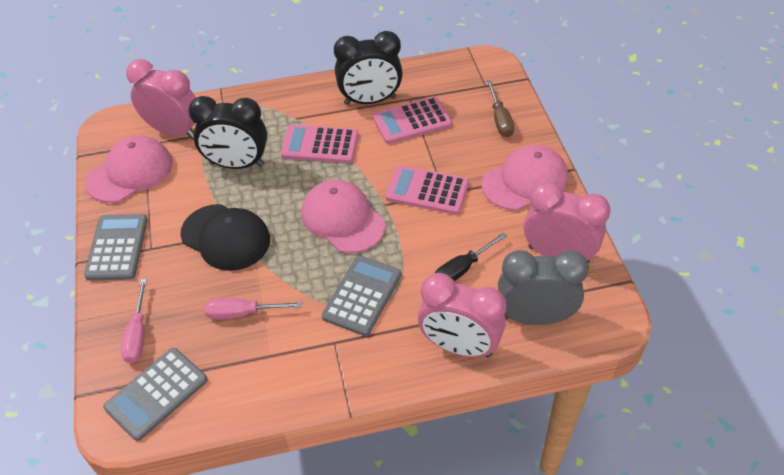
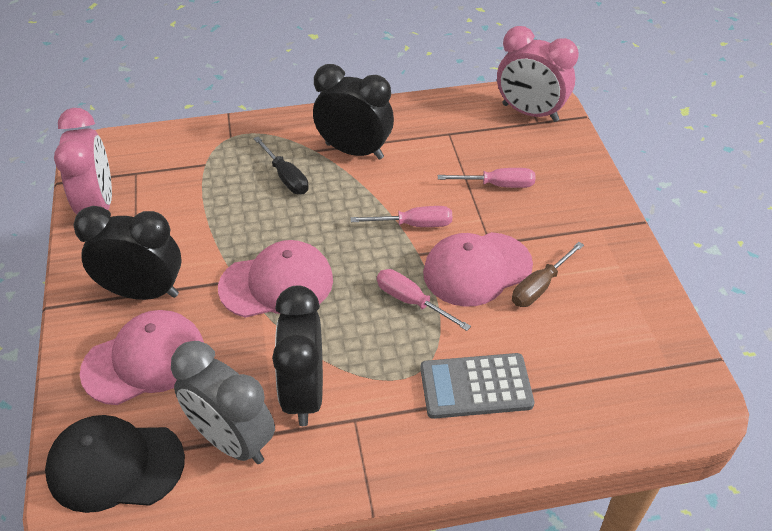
black clock: [189,96,267,169] [334,31,403,105] = 2 -> [73,206,182,300] [272,285,323,426] [313,64,394,160] = 3
grey calculator: [84,214,148,281] [103,348,208,441] [322,256,401,336] = 3 -> [420,353,534,419] = 1
pink calculator: [281,125,359,163] [373,97,452,144] [385,165,469,215] = 3 -> none = 0
pink clock: [126,59,196,139] [418,273,507,358] [524,181,610,264] = 3 -> [54,108,112,214] [497,26,579,122] = 2
pink screwdriver: [121,279,147,363] [205,298,302,319] = 2 -> [351,206,452,227] [377,269,471,331] [438,168,535,188] = 3

